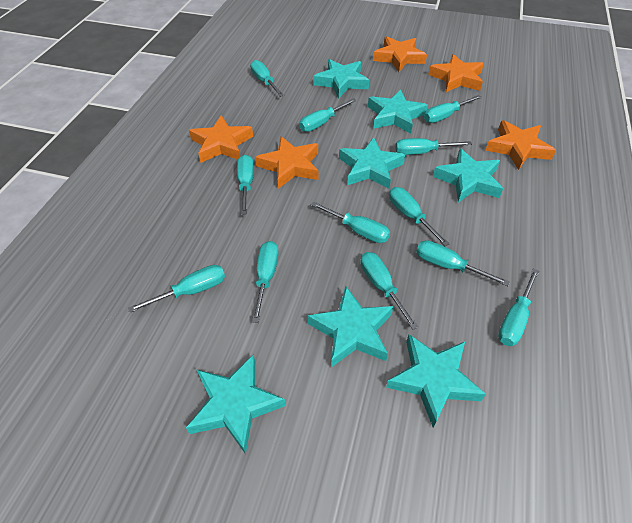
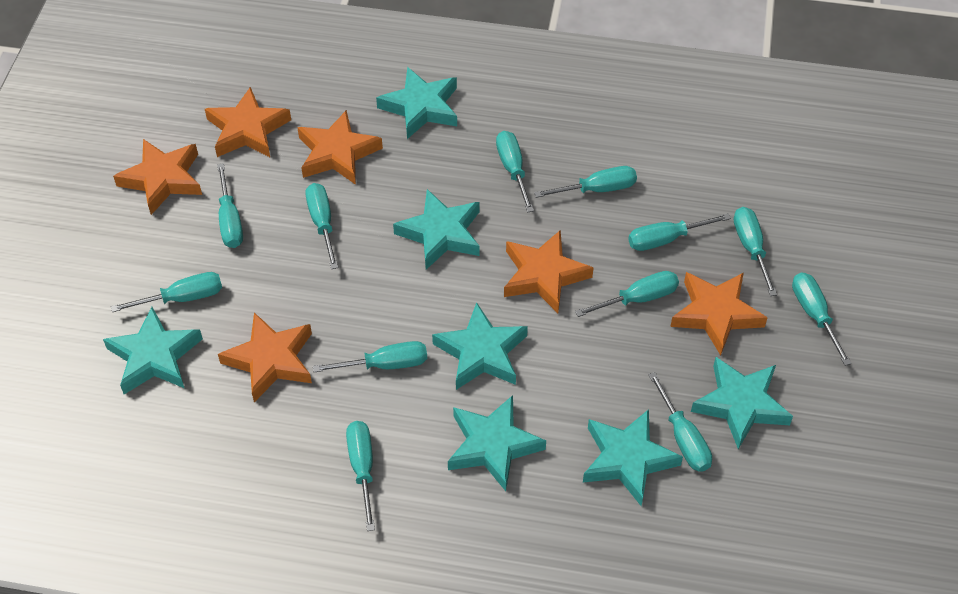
orange star: [189,115,253,163] [255,136,318,189] [373,36,427,72] [428,54,484,92] [485,120,556,170] = 5 -> [113,139,202,215] [205,87,291,157] [218,312,312,402] [297,110,383,185] [504,230,593,313] [670,272,768,356] = 6

